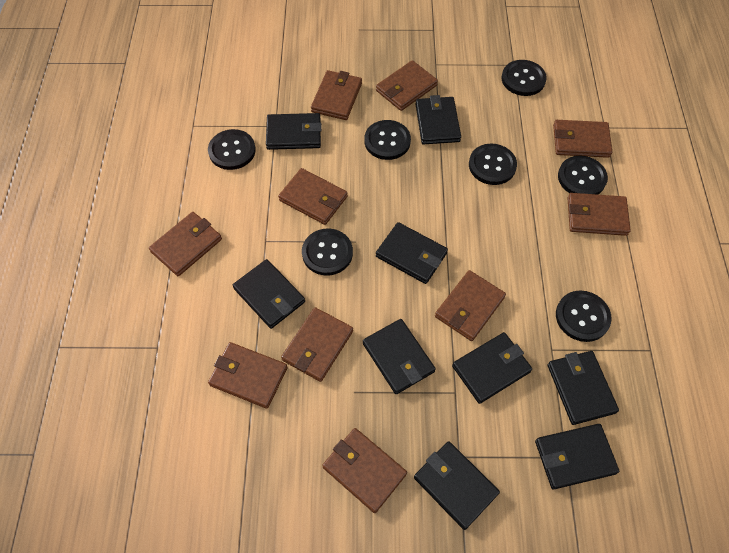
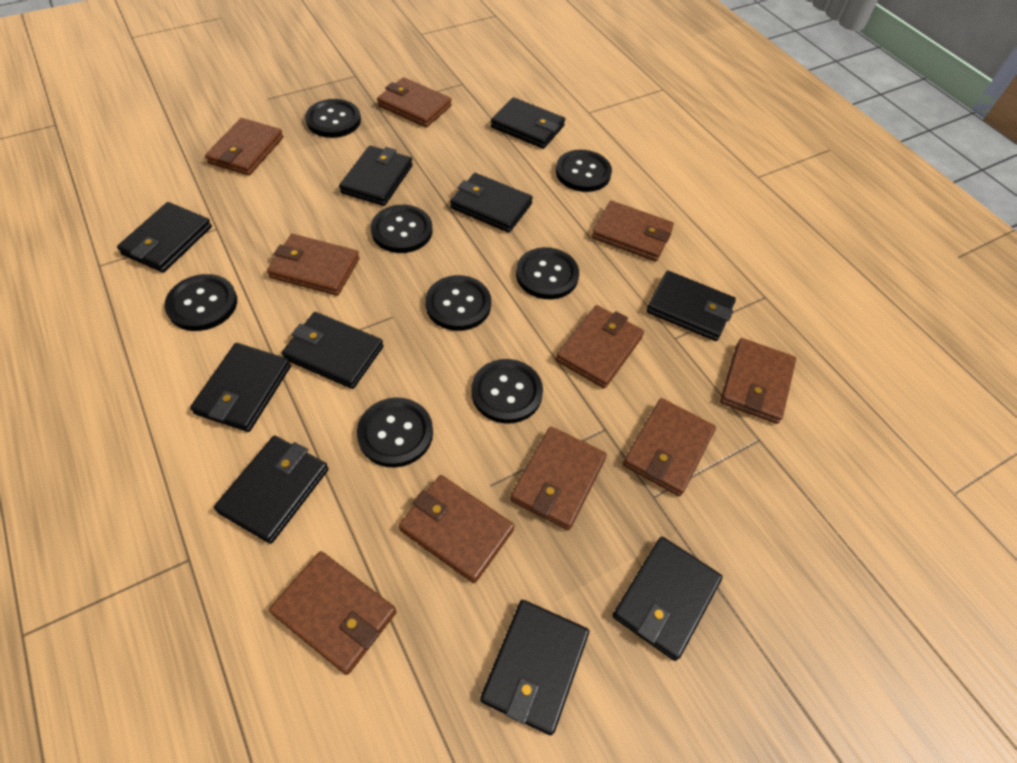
black button: [208,129,256,170] [302,229,353,275] [364,120,411,160] [469,144,517,185] [502,60,547,96] [556,290,612,342] [558,156,608,195] = 7 -> [165,274,237,331] [305,99,361,138] [357,397,433,467] [371,205,432,253] [425,275,491,331] [471,359,543,424] [516,247,579,299] [556,150,612,192] = 8
black wallet: [233,259,305,329] [266,113,322,150] [363,319,436,394] [376,222,448,284] [414,441,500,530] [416,95,461,145] [452,332,532,404] [535,424,619,489] [548,351,619,425] = 9 -> [117,202,212,273] [190,343,291,432] [214,436,328,544] [282,312,383,389] [339,146,413,206] [450,173,533,233] [480,600,589,735] [491,97,565,149] [613,537,723,661] [646,271,736,341] = 10

